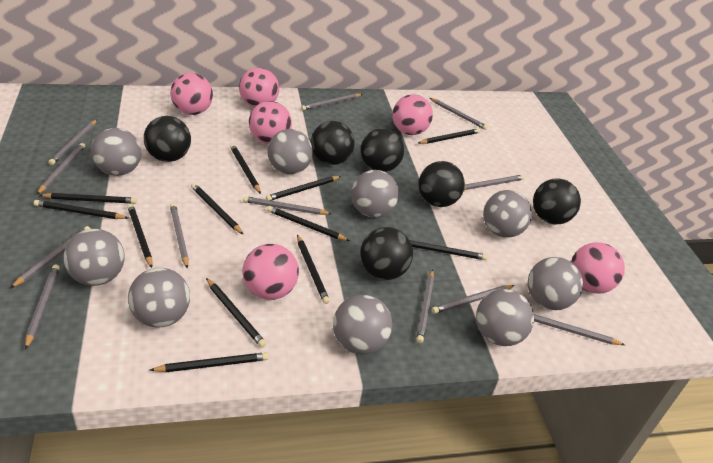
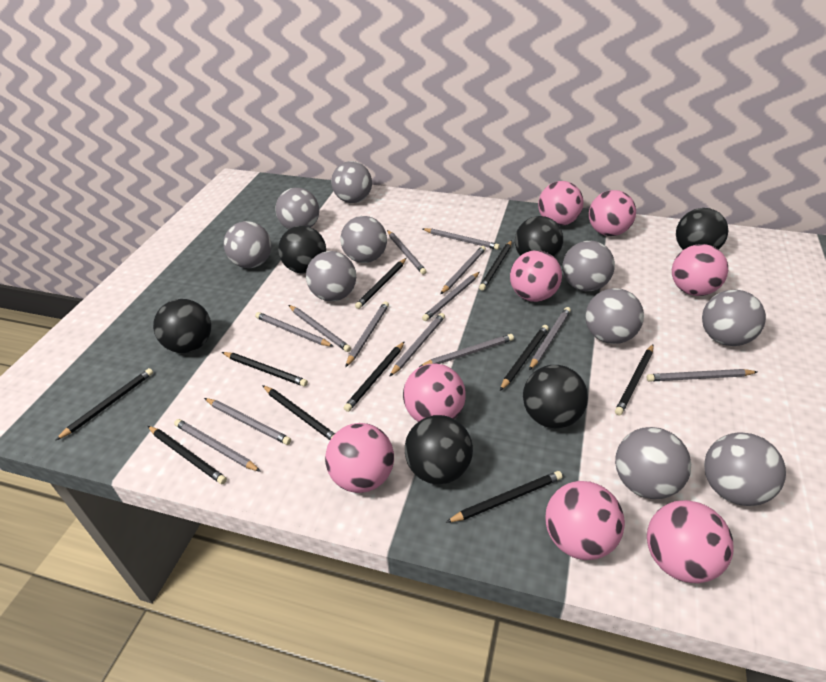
black pencil: [34,200,128,219] [40,193,137,204] [127,204,152,268] [150,352,269,372] [191,183,244,235] [206,278,266,348] [230,144,261,194] [266,176,341,200] [267,206,350,241] [297,235,330,304] [409,240,488,260] [418,128,480,144] = 12 -> [55,368,153,441] [148,426,227,484] [222,352,308,387] [262,385,335,440] [344,341,405,412] [355,258,406,309] [446,471,563,523] [479,240,512,291] [500,325,549,391] [615,344,654,416] = 10
grey ball: [64,229,125,286] [91,128,141,176] [128,268,190,328] [267,129,313,174] [333,295,392,355] [351,170,399,218] [476,289,534,346] [483,190,532,238] [528,257,583,310] = 9 -> [224,221,272,268] [276,188,319,229] [306,251,356,301] [331,161,372,203] [341,216,387,263] [562,241,615,291] [585,288,644,344] [615,427,691,499] [702,290,766,346] [704,433,786,506] = 10
grey pencil: [11,226,91,288] [25,265,60,350] [37,143,86,195] [48,120,97,165] [170,203,189,269] [243,196,332,215] [301,94,362,111] [416,269,434,343] [430,98,488,130] [432,285,515,314] [464,175,525,190] [534,314,625,345] = 12 -> [174,419,261,472] [204,398,291,445] [255,312,334,347] [289,305,351,352] [345,301,389,367] [387,230,427,275] [389,313,445,377] [419,334,514,367] [422,272,480,321] [423,228,500,250] [440,246,486,294] [529,307,571,370] [647,369,757,382] = 13
pink ball: [170,73,213,115] [239,68,279,108] [242,244,299,300] [249,101,292,144] [392,94,433,135] [571,242,625,294] = 6 -> [325,423,394,493] [403,363,466,422] [510,250,562,302] [538,181,583,226] [545,481,625,560] [589,190,636,236] [647,500,734,583] [672,244,728,296] = 8

